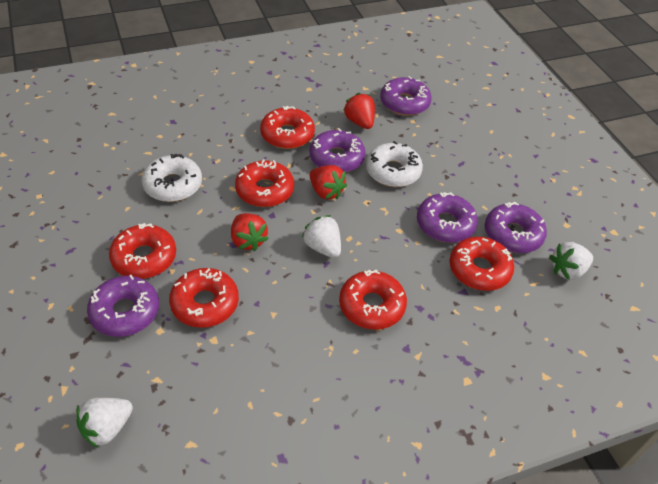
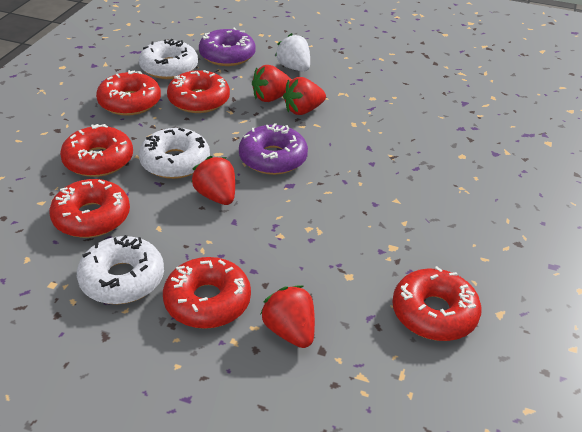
purple donut: [87,275,159,337] [310,128,366,172] [380,76,432,116] [417,192,478,243] [485,202,547,253] = 5 -> [199,28,256,66] [239,123,308,175] = 2
red strawberry: [231,213,269,251] [310,165,347,200] [344,93,375,129] = 3 -> [191,156,235,205] [252,65,292,102] [260,285,315,348] [283,77,326,115] = 4
white donut: [142,154,202,202] [366,141,423,187] = 2 -> [77,235,164,304] [139,39,198,79] [139,128,210,179] = 3
white strawberry: [76,398,133,448] [302,215,341,258] [550,242,593,280] = 3 -> [275,33,310,72] = 1

